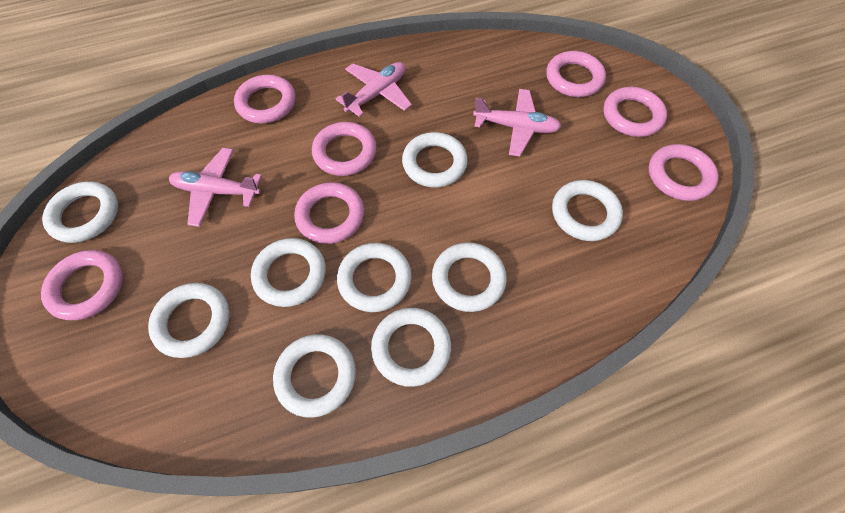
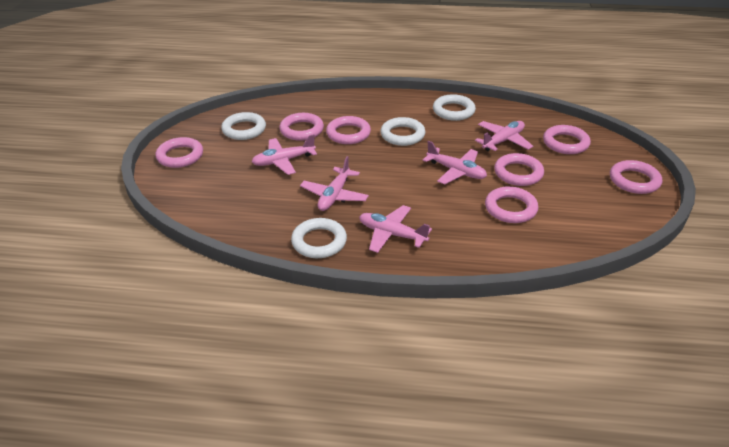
pink plane: [169,148,262,227] [336,62,412,117] [473,89,562,157] = 3 -> [252,134,317,175] [300,156,369,211] [359,205,432,253] [423,141,487,185] [475,121,533,151] = 5
white ring: [42,181,118,243] [148,283,230,358] [251,238,326,307] [273,334,356,418] [337,243,412,312] [371,308,451,387] [402,132,468,188] [432,242,507,312] [552,180,623,241] = 9 -> [221,112,266,140] [291,218,347,258] [380,117,425,146] [433,94,476,121] = 4

